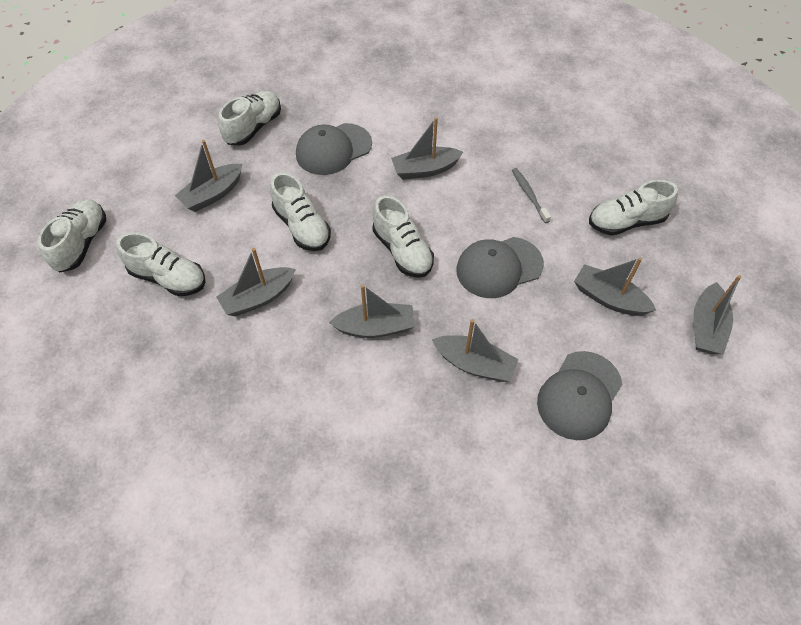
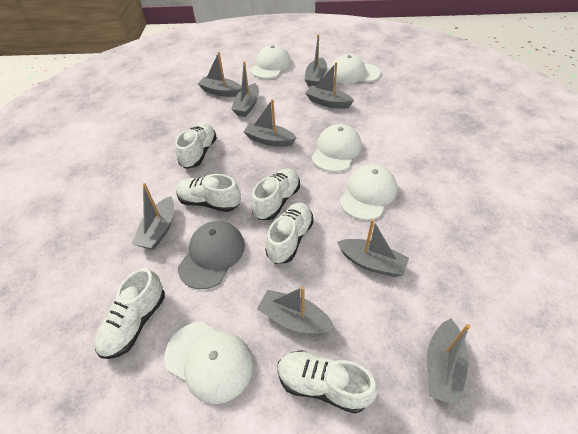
grey boat: [175,140,242,212] [216,248,296,316] [329,285,415,338] [391,117,463,179] [432,319,519,382] [574,257,656,316] [694,275,741,354] = 7 -> [132,183,174,250] [198,52,241,97] [231,61,259,117] [244,99,296,147] [257,286,335,334] [305,34,327,87] [306,62,354,109] [337,219,409,277] [427,318,470,406] = 9
grey cap: [296,123,372,175] [456,237,544,298] [537,351,623,440] = 3 -> [178,221,245,289] = 1
grey toothbrush: [512,168,551,223] = 1 -> none = 0
white cap: none = 0 -> [164,322,253,404] [250,45,291,79] [311,124,362,172] [330,54,381,83] [340,164,397,220] = 5

